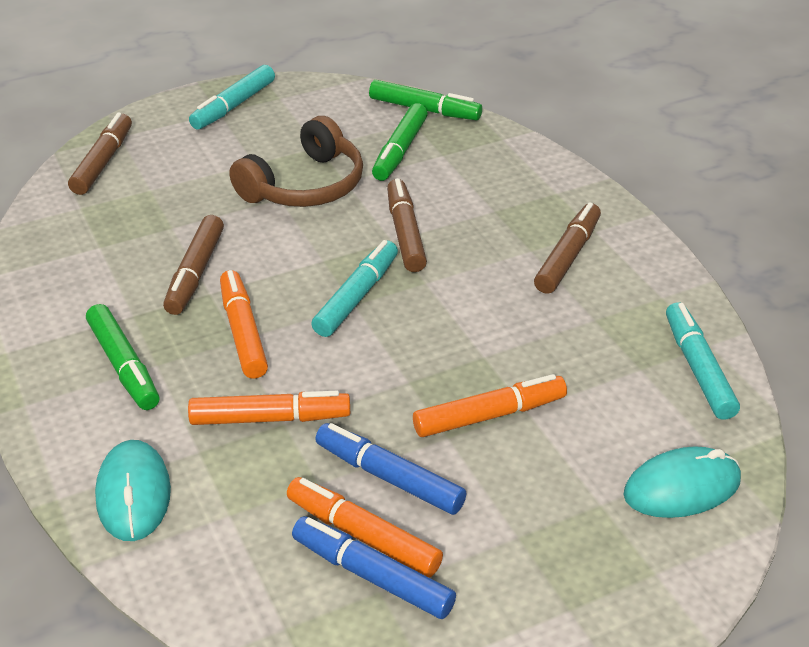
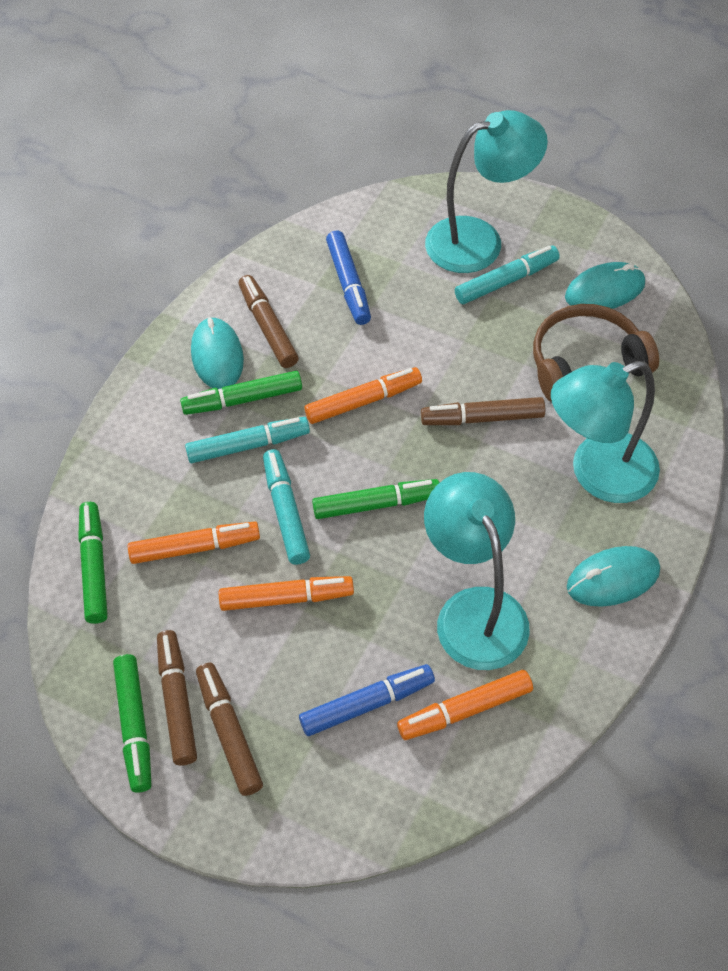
green marker: [86,304,159,410] [369,80,482,120] [372,103,428,181] = 3 -> [78,502,108,624] [113,654,151,792] [180,371,302,415] [312,479,439,519] = 4
turquoise lamp: none = 0 -> [424,472,530,670] [425,110,548,273] [551,361,660,503] = 3
turquoise mouse: [95,440,171,541] [623,446,741,518] = 2 -> [191,317,244,389] [565,262,645,309] [567,546,660,607] = 3

